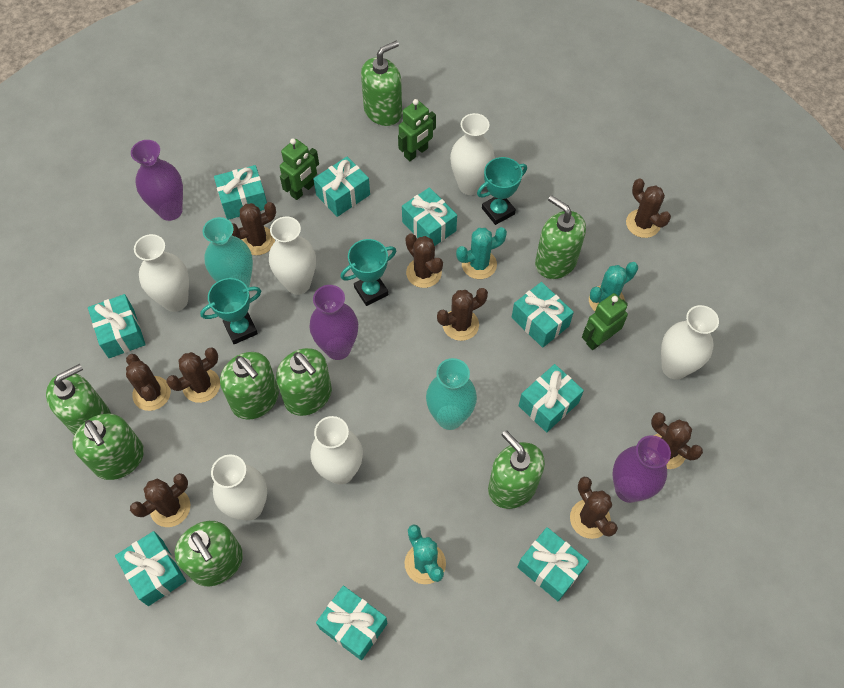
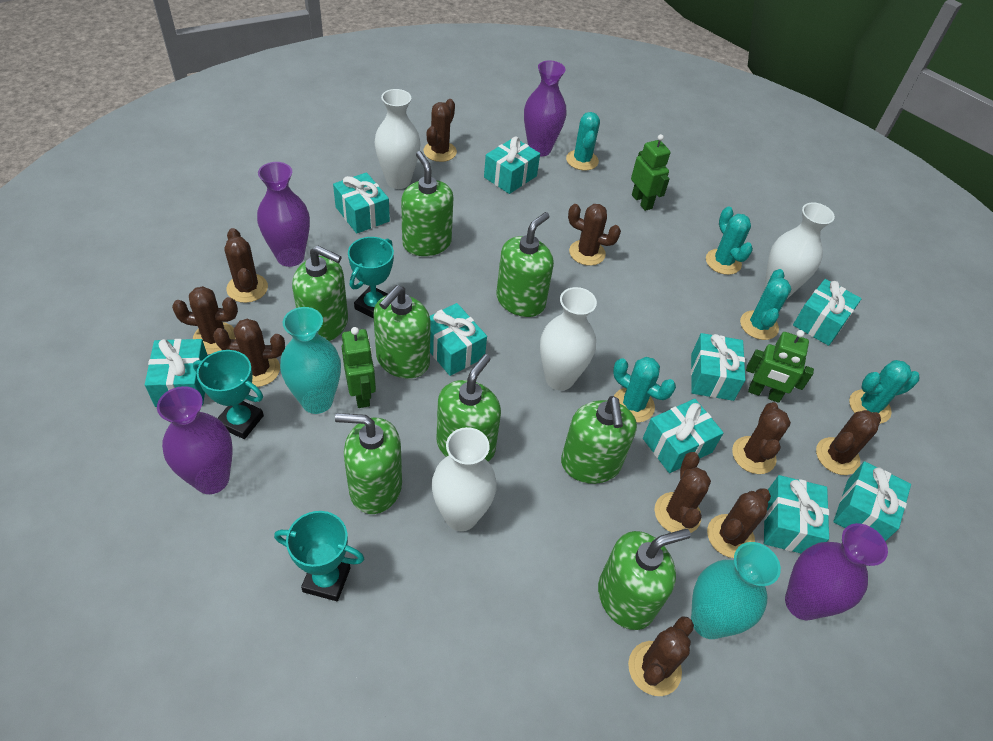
brown cactus: [126,354,171,411] [130,473,190,527] [166,347,220,403] [232,202,276,255] [405,233,443,288] [437,288,488,341] [570,477,618,539] [626,178,671,238] [651,412,703,469] = 9 -> [172,286,238,354] [213,319,285,387] [224,228,268,303] [424,99,457,162] [568,204,621,266] [628,616,694,696] [655,452,711,533] [707,488,771,558] [732,402,791,474] [816,410,881,475] = 10
purple vase: [131,140,183,221] [309,285,358,360] [612,435,671,503] = 3 -> [157,386,233,494] [257,162,310,267] [524,61,566,157] [785,523,888,621] = 4
turquoise cactus: [405,524,446,584] [456,227,507,279] [589,262,638,311] = 3 -> [566,112,600,170] [613,357,676,423] [706,207,753,275] [740,269,791,340] [849,360,919,424] = 5
white vase: [134,234,189,312] [211,454,267,521] [269,216,316,295] [310,416,363,485] [450,113,495,195] [661,305,719,380] = 6 -> [375,89,421,189] [431,427,497,531] [540,287,597,391] [764,203,835,299] = 4

